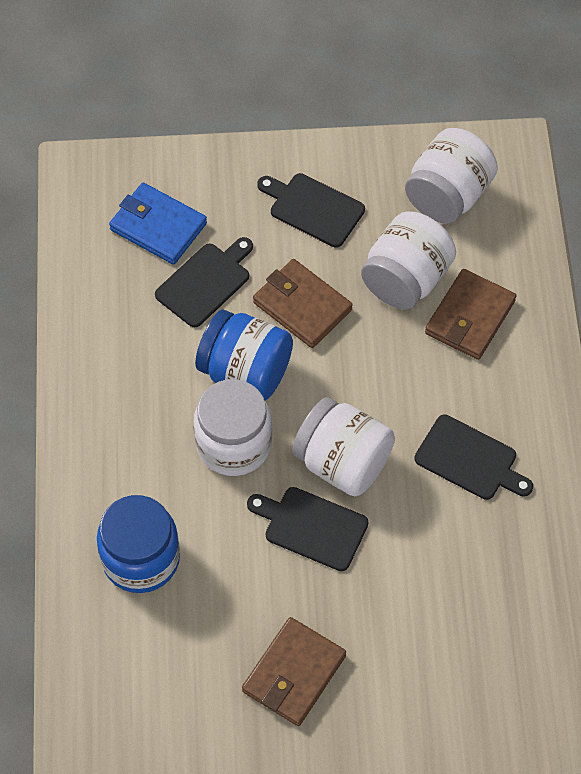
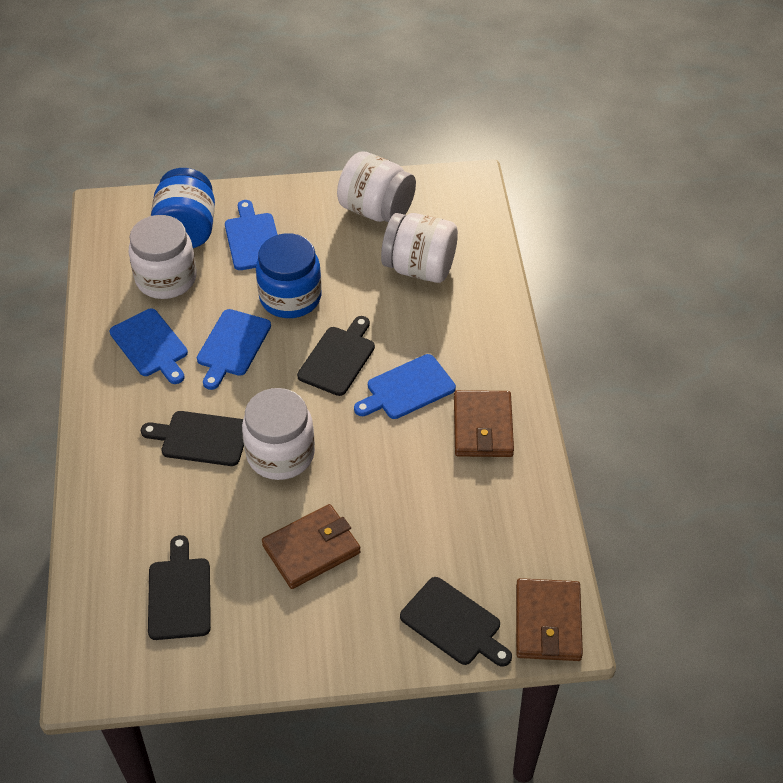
blue cutting board: none = 0 -> [109,309,188,384] [197,309,271,390] [225,200,278,270] [354,354,456,419] = 4
blue wallet: [109,183,207,265] = 1 -> none = 0

